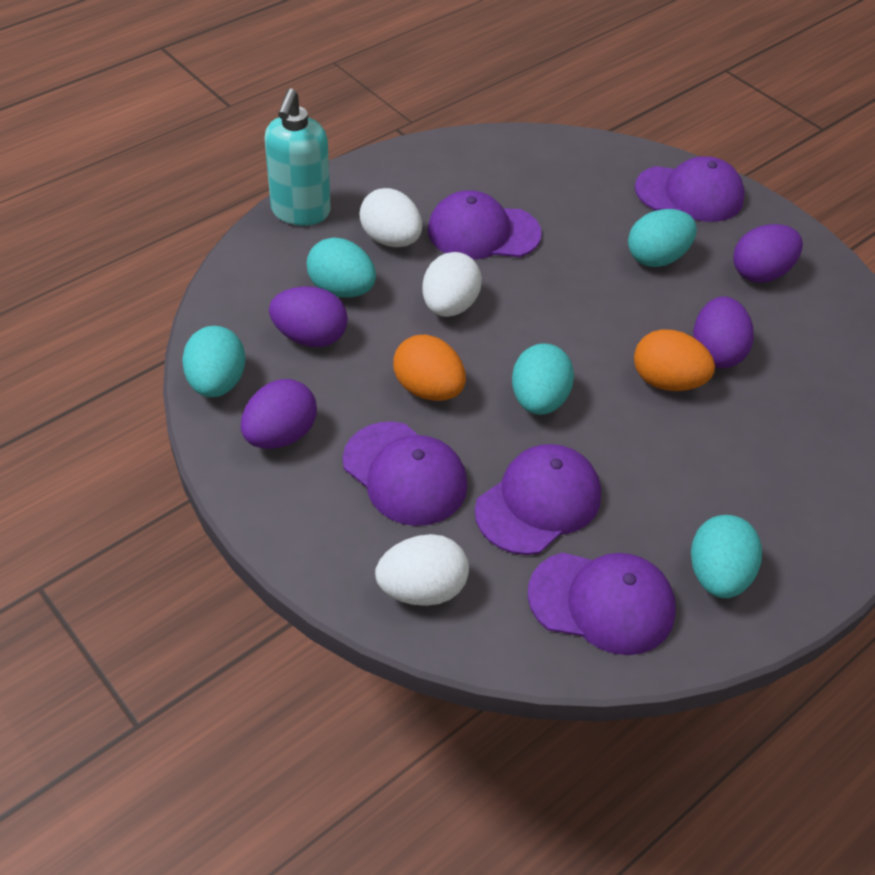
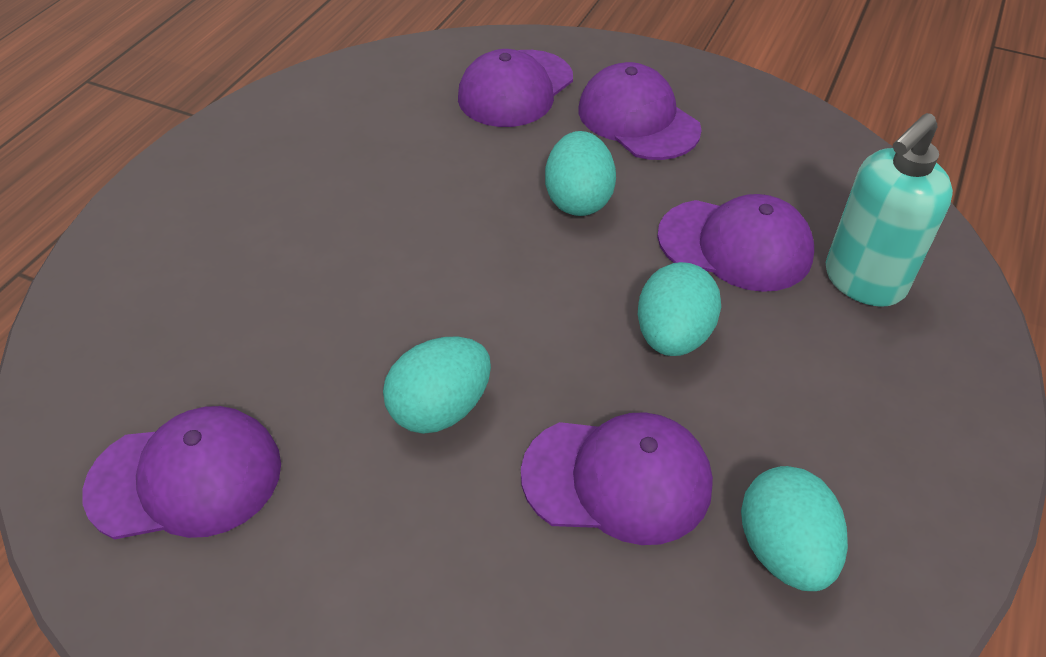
orange egg: [393,335,466,401] [634,330,715,391] = 2 -> none = 0
purple egg: [241,379,317,449] [269,286,348,347] [693,296,754,368] [733,224,803,283] = 4 -> none = 0
turquoise egg: [182,326,246,397] [307,237,376,298] [512,343,574,415] [628,209,697,267] [691,515,762,598] = 5 -> [383,336,491,434] [545,131,616,216] [638,262,721,356] [741,466,848,591] = 4
white egg: [359,188,422,247] [375,534,469,606] [422,252,482,317] = 3 -> none = 0

